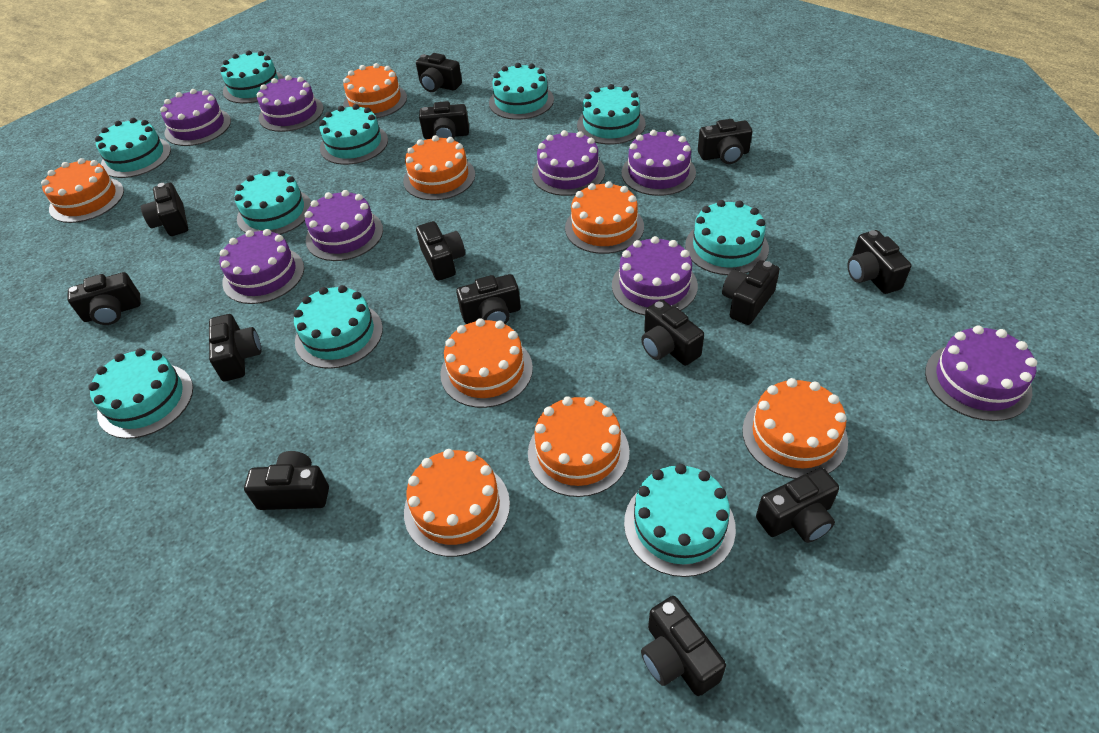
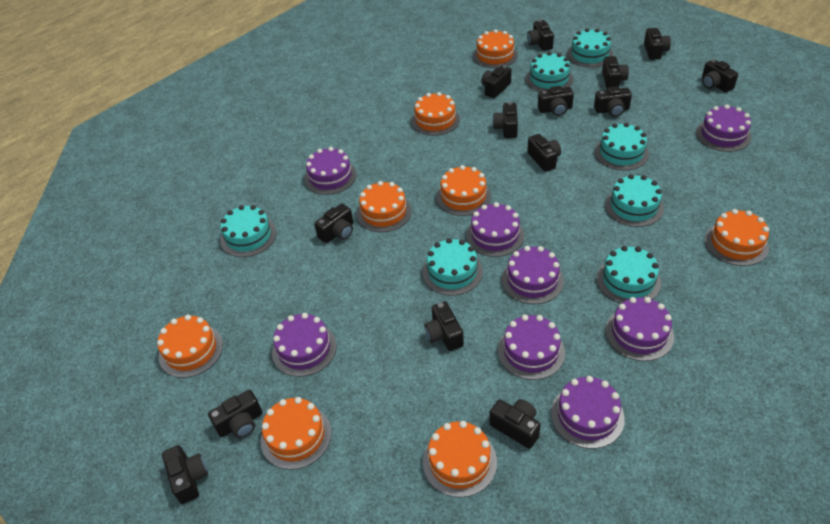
turquoise cake: [89,348,193,439] [95,118,171,178] [220,50,284,104] [234,170,311,235] [294,285,383,369] [319,104,388,165] [489,63,554,120] [577,84,646,144] [624,464,736,577] [685,200,769,275] = 10 -> [220,205,276,257] [423,238,483,295] [526,52,573,92] [567,28,613,68] [595,123,649,170] [597,246,661,303] [605,174,664,227] = 7

